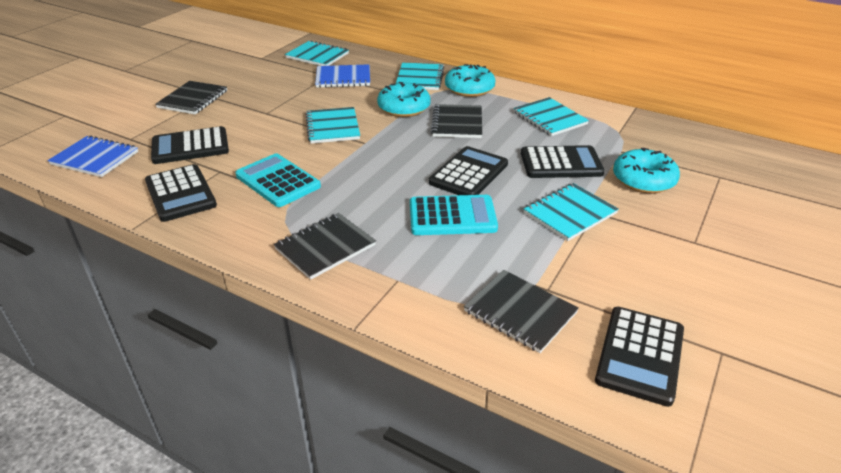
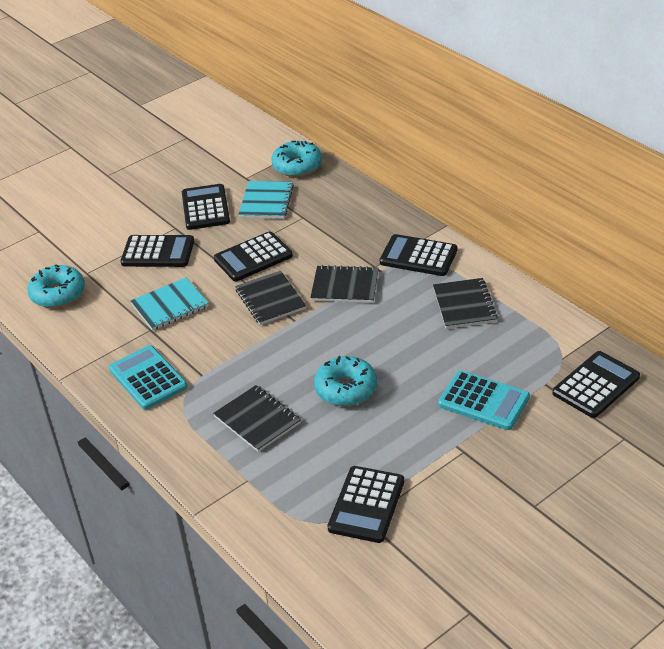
black calculator: [145,164,217,222] [151,126,229,164] [429,146,508,195] [521,145,605,178] [595,307,684,407] = 5 -> [120,235,194,267] [182,184,230,230] [214,231,293,281] [328,466,404,543] [380,234,457,276] [553,351,640,418] = 6
blue notebook: [47,135,138,177] [315,64,370,88] = 2 -> none = 0
turquoise notebook: [285,40,349,66] [306,107,360,144] [396,63,444,90] [513,97,589,136] [524,183,619,241] = 5 -> [130,277,209,331] [238,181,294,219] = 2

